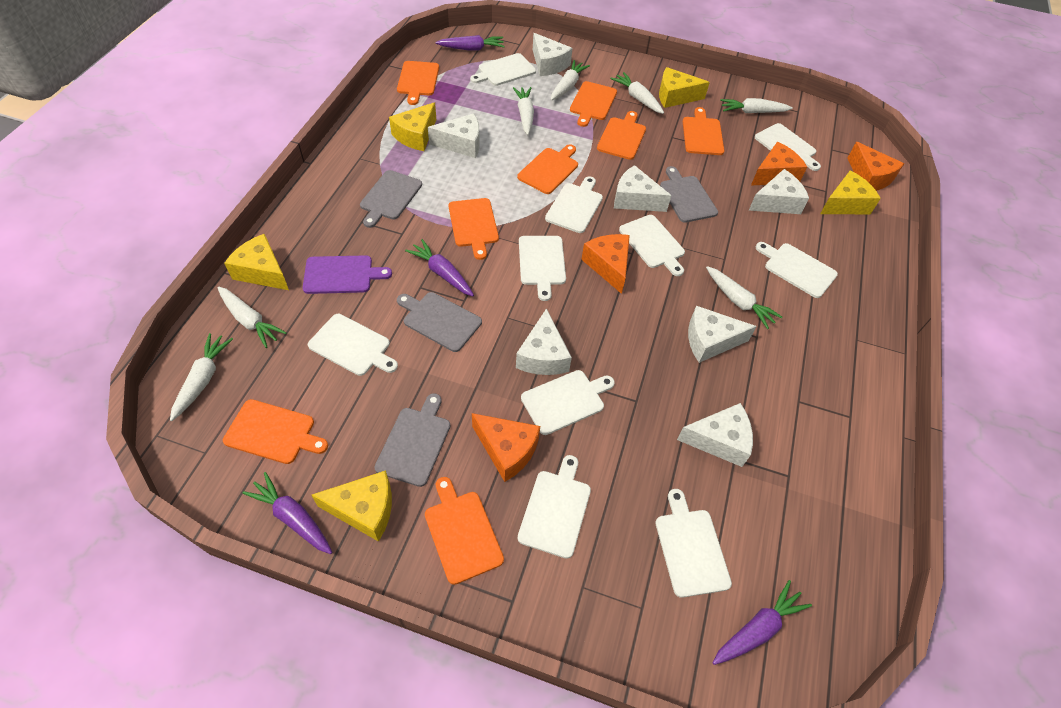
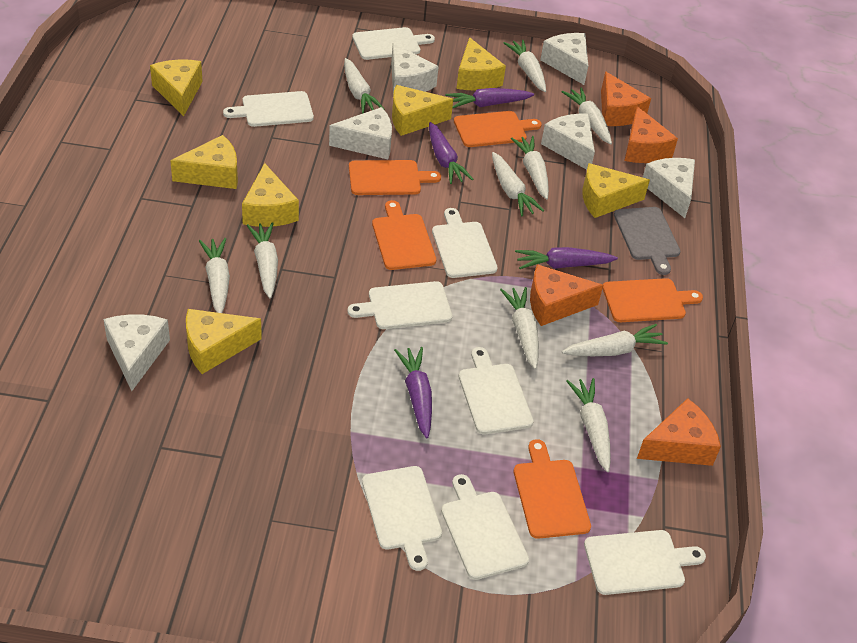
grey cutting board: [360,170,422,228] [375,393,450,487] [397,292,482,352] [660,166,718,223] = 4 -> [614,207,681,275] = 1
orange cutting board: [223,399,328,464] [397,61,439,105] [425,477,504,585] [448,198,499,260] [517,144,578,194] [570,81,617,127] [597,111,646,160] [683,107,724,155] = 8 -> [349,160,441,195] [372,200,436,270] [454,111,542,147] [514,439,591,539] [603,278,703,322] = 5
purple cutting board: [303,255,392,294] = 1 -> none = 0
white carrot: [170,333,233,421] [217,286,287,348] [513,87,534,135] [551,60,590,101] [610,72,664,114] [706,266,782,329] [720,98,793,113] = 7 -> [199,238,230,313] [247,222,278,298] [344,58,384,114] [492,152,544,216] [500,287,539,369] [504,40,546,92] [511,136,549,199] [562,87,612,145] [562,324,668,356] [566,378,611,472] = 10
white cheese: [428,113,480,158] [516,308,572,375] [533,33,572,76] [614,165,672,212] [677,403,753,467] [688,306,757,363] [749,169,809,214] = 7 -> [103,314,170,391] [329,107,392,159] [391,43,439,95] [540,33,588,85] [541,114,595,170] [643,158,695,218] = 6
white cutting board: [308,314,398,376] [470,53,536,86] [517,455,591,559] [519,236,566,301] [521,370,615,435] [545,176,603,233] [619,215,685,276] [655,489,732,598] [755,123,821,171] [756,242,838,298] = 10 -> [223,91,314,127] [348,281,452,329] [352,27,435,60] [362,466,442,571] [432,208,498,278] [441,474,529,580] [459,347,534,434] [584,530,706,595] = 8
yellow cheese: [224,234,289,290] [311,470,392,542] [389,102,436,151] [659,67,710,108] [820,170,881,214] = 5 -> [150,59,203,116] [170,135,238,189] [186,309,262,374] [242,163,299,227] [392,85,453,136] [456,37,506,91] [582,163,650,218] = 7

